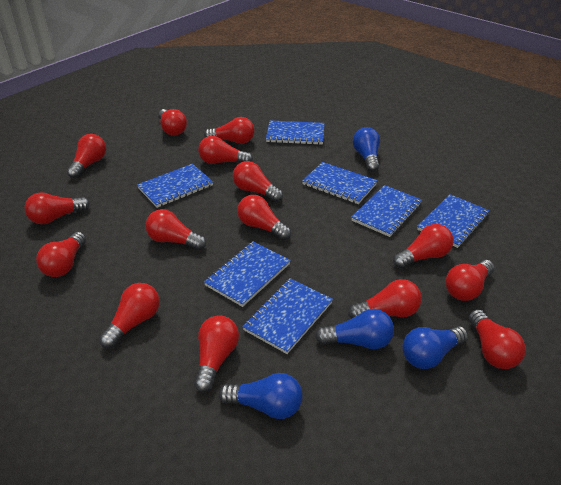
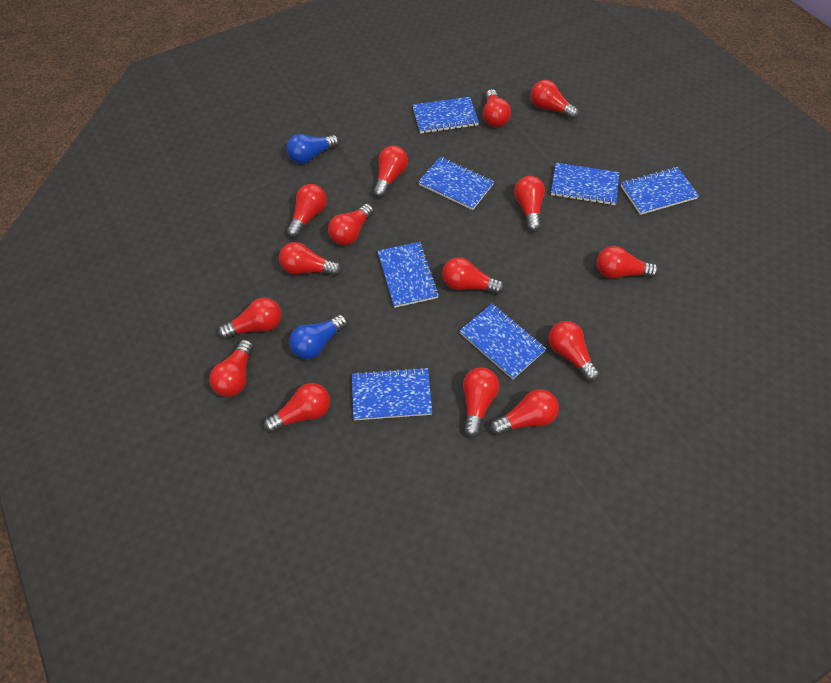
blue light bulb: [219,373,303,419] [315,309,394,349] [353,127,380,172] [402,326,468,369] = 4 -> [287,134,340,164] [289,314,348,359] = 2

